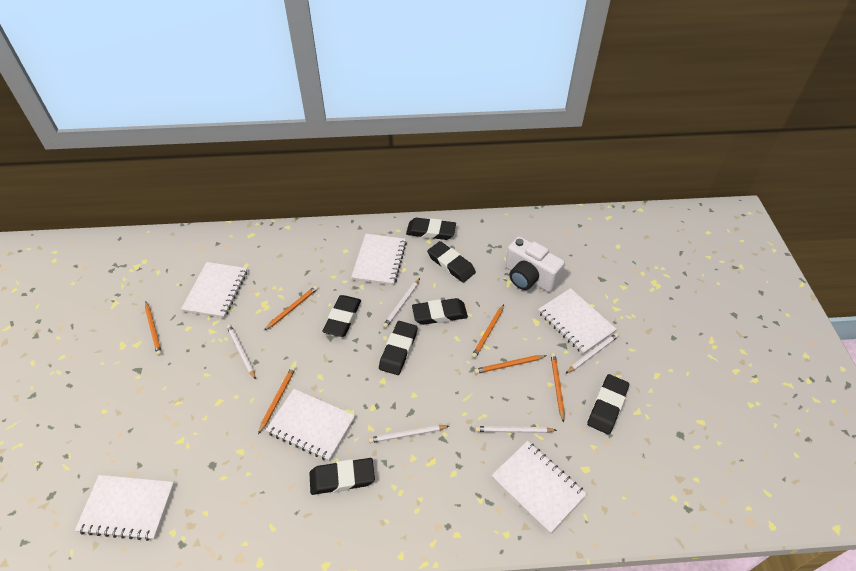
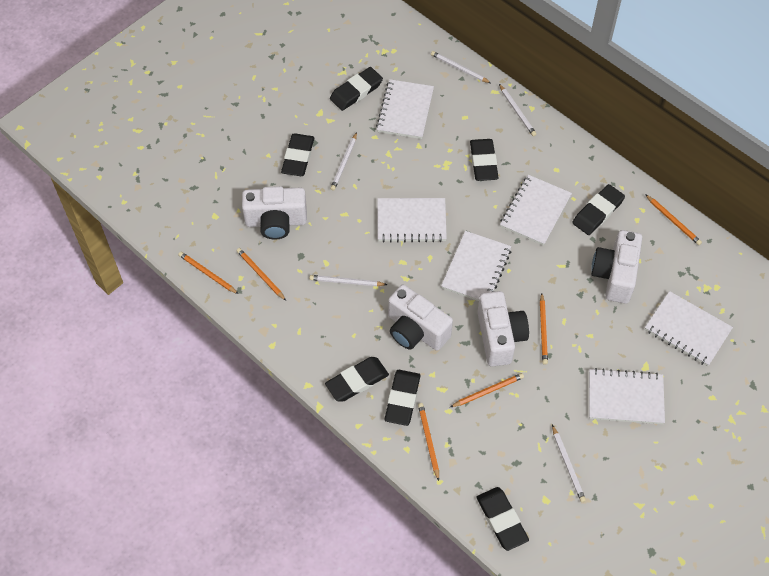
white camera: [505,236,565,292] = 1 -> [242,186,307,240] [388,284,453,351] [477,291,529,367] [591,230,642,304] = 4

